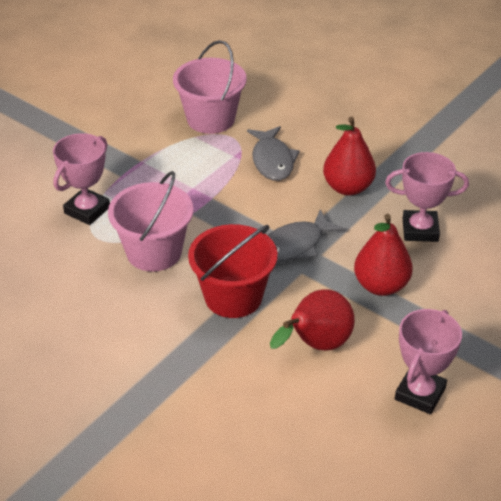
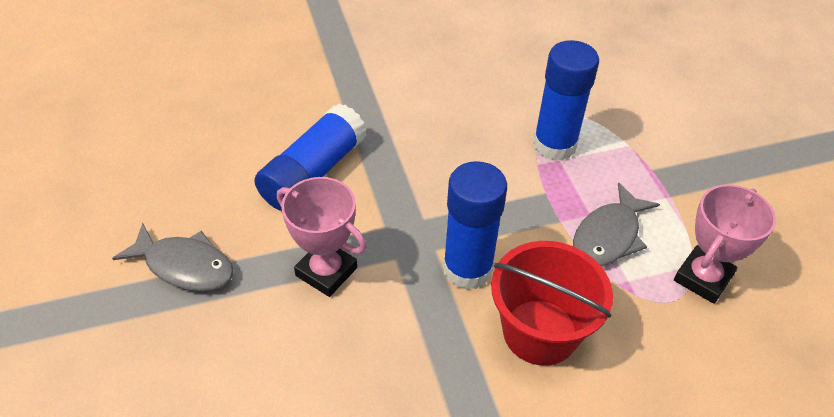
blue glue stick: none = 0 -> [254,104,366,211] [443,161,507,290] [533,40,599,161] = 3
pink bucket: [108,171,193,272] [173,40,247,134] = 2 -> none = 0
pink trophy: [53,133,110,225] [385,152,469,242] [395,309,462,414] = 3 -> [277,177,367,297] [674,184,776,304] = 2
red pear: [270,289,355,351] [323,117,376,196] [354,214,413,296] = 3 -> none = 0

